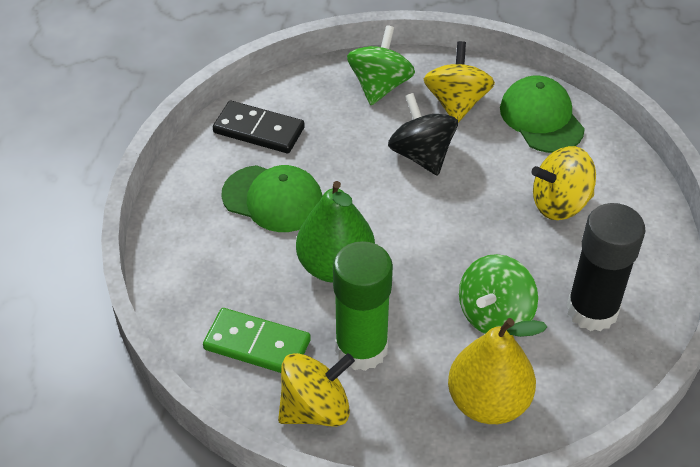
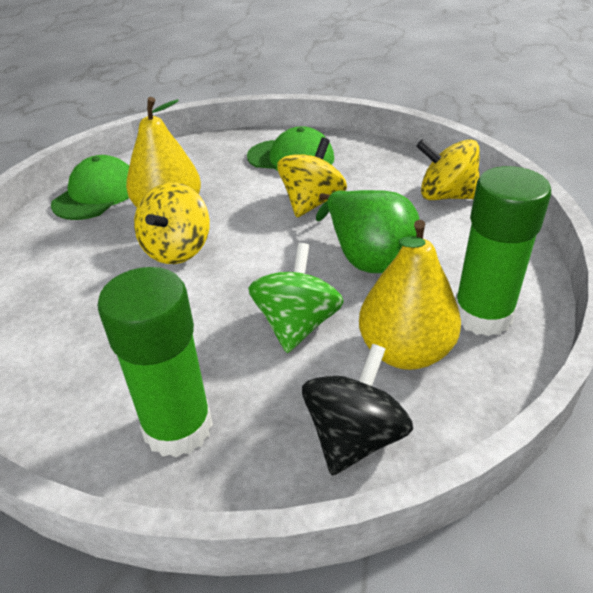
black domino: [213,101,305,153] = 1 -> none = 0
black glue stick: [567,203,645,331] = 1 -> none = 0
green domino: [203,308,311,373] = 1 -> none = 0
green glue stick: [333,241,393,371] = 1 -> [97,267,213,458] [455,166,551,336] = 2
green spinning top: [347,25,415,105] [459,254,538,334] = 2 -> [248,243,344,353] = 1
yellow pear: [448,318,547,424] = 1 -> [126,97,201,207] [359,220,461,370] = 2

